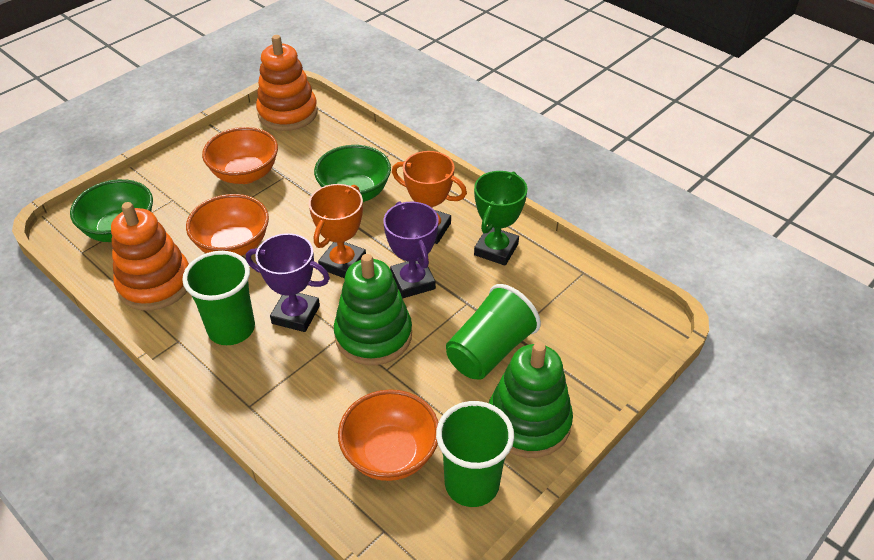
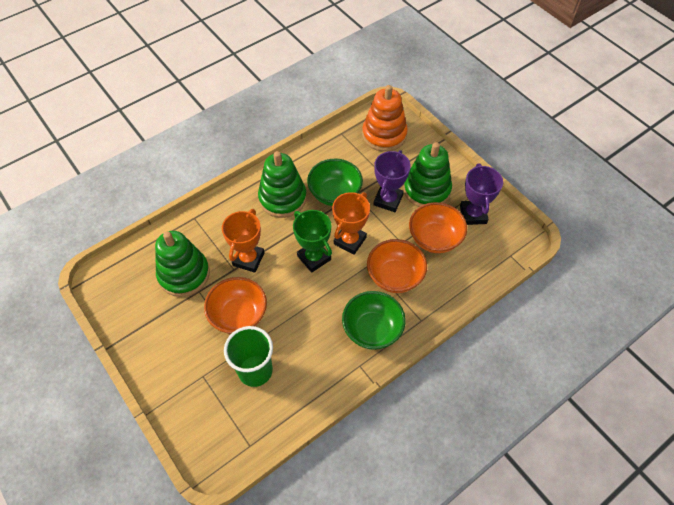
green cup: [182,251,255,345] [436,401,514,507] [446,284,541,380] = 3 -> [224,326,273,387] = 1
green stacking toy: [334,254,412,365] [489,342,573,458] = 2 -> [155,231,210,297] [258,151,307,218] [403,142,452,207] = 3
orange stacking toy: [111,202,189,311] [256,35,318,131] = 2 -> [362,85,408,152] = 1

